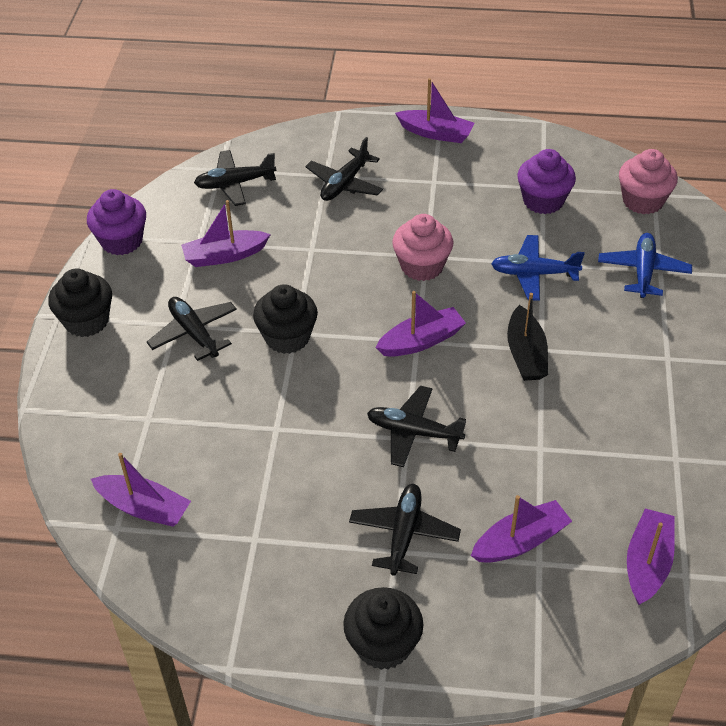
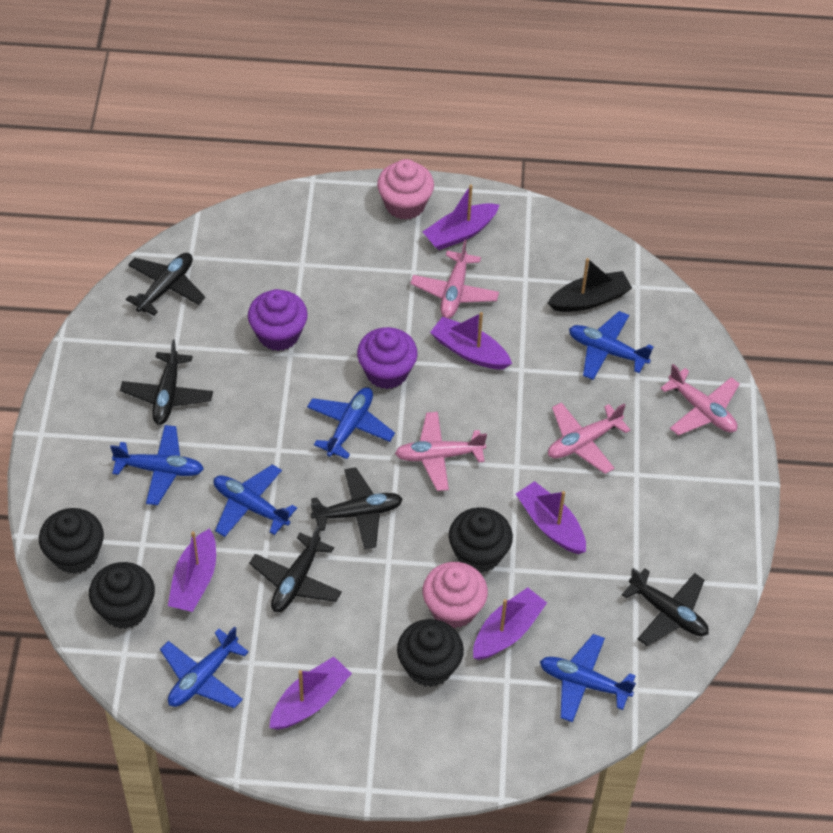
black cupcake: [48,269,112,337] [253,284,318,354] [343,587,423,670] = 3 -> [39,508,104,574] [89,562,155,629] [397,619,464,687] [449,507,513,573] = 4
blue plane: [491,235,585,301] [598,233,692,298] = 2 -> [110,425,204,505] [160,626,249,708] [214,464,297,537] [307,387,395,459] [540,634,636,722] [569,311,654,380] = 6
pink plane: none = 0 -> [395,412,487,491] [410,239,499,319] [548,402,631,474] [660,364,740,436] = 4

